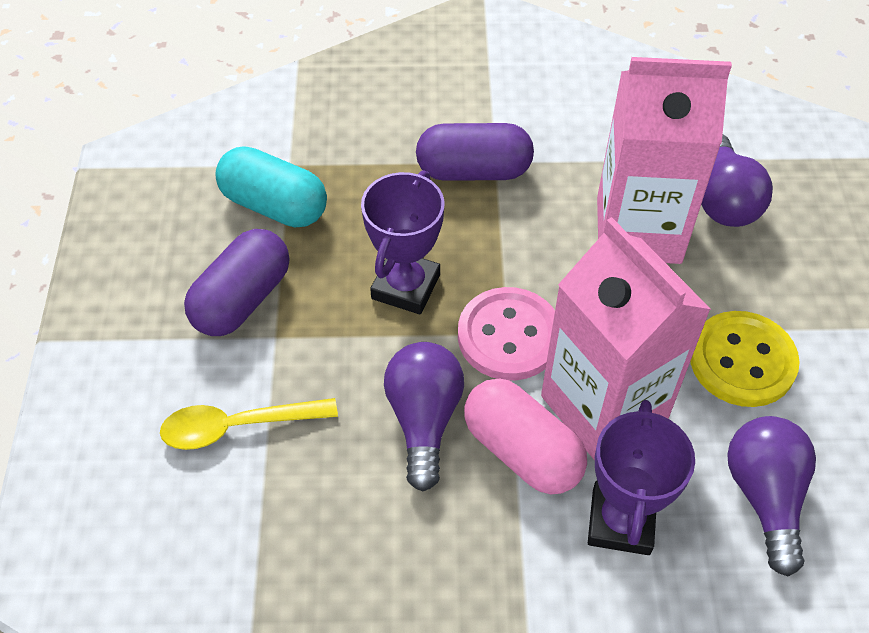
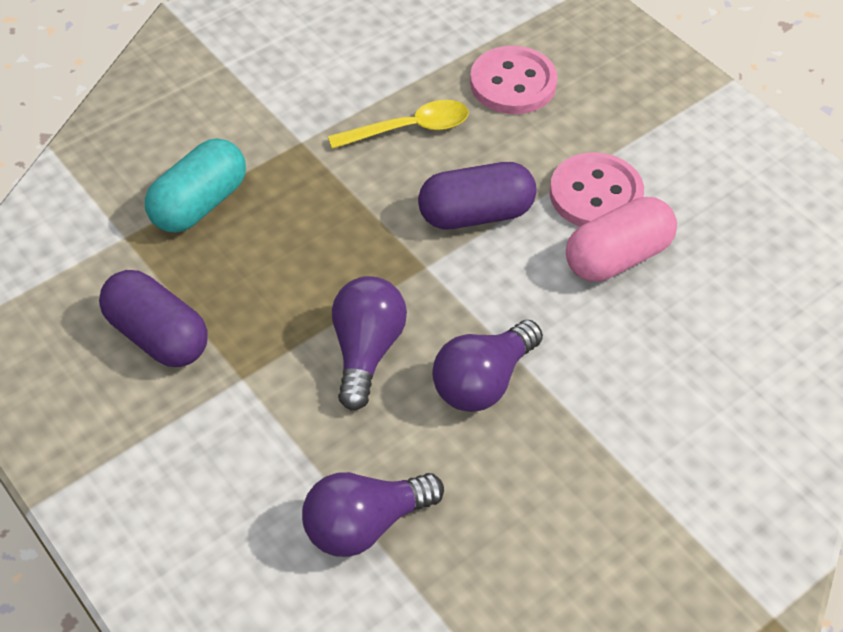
pink button: [458,287,555,381] = 1 -> [470,46,558,114] [550,152,644,227] = 2
pink carton: [541,217,711,461] [597,57,732,264] = 2 -> none = 0
purple trophy: [361,170,445,314] [588,400,695,555] = 2 -> none = 0
yellow button: [690,311,800,407] = 1 -> none = 0

